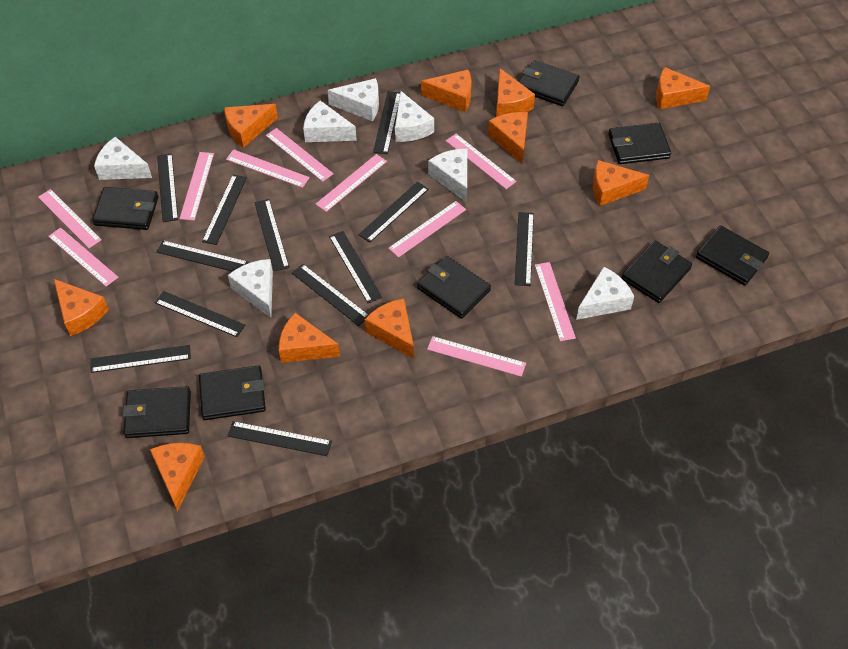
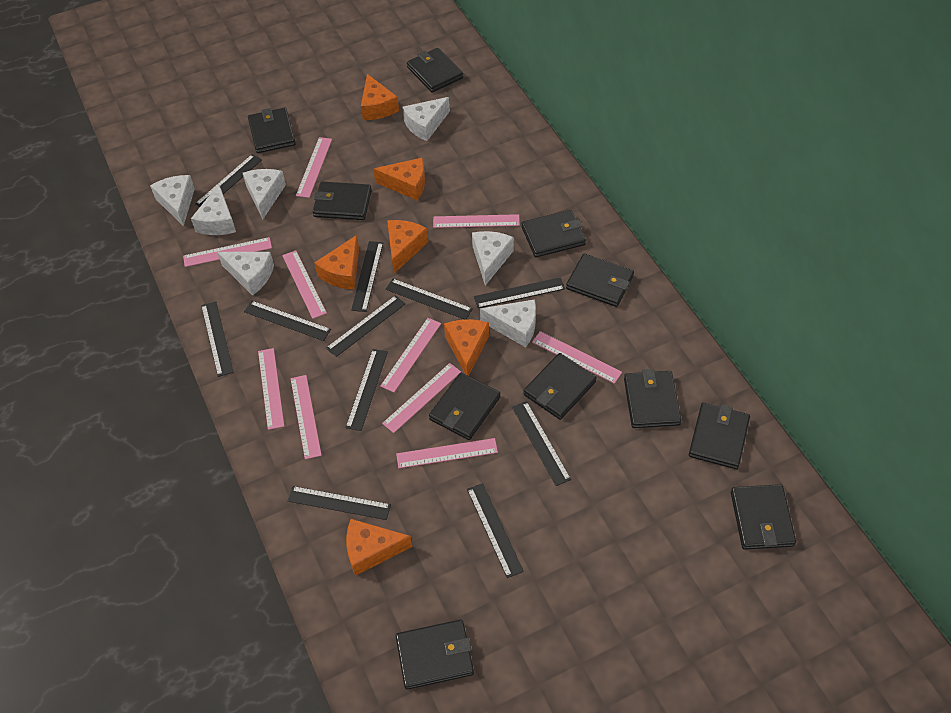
black ruler: [90,345,191,373] [155,291,245,337] [157,153,178,222] [157,240,248,272] [202,175,247,245] [228,421,332,456] [254,199,289,271] [292,264,368,326] [329,231,382,303] [358,182,429,243] [373,91,400,154] [515,212,534,286] = 12 -> [195,154,262,207] [201,301,234,377] [244,301,331,341] [288,486,391,520] [326,295,405,357] [345,349,388,431] [351,241,383,312] [386,279,473,320] [467,483,524,578] [474,277,565,308] [512,401,571,486] = 11
black wallet: [92,187,159,230] [122,386,191,438] [199,365,266,420] [417,256,491,319] [519,60,580,106] [608,123,671,164] [622,240,692,303] [696,225,769,286] = 8 -> [248,107,296,153] [313,182,372,220] [396,620,474,690] [407,48,463,93] [429,373,501,440] [522,210,586,257] [523,353,597,420] [566,253,634,307] [624,369,681,428] [689,403,750,469] [731,484,796,550] = 11
orange cheese: [54,279,109,336] [150,443,205,512] [224,104,278,148] [279,313,340,363] [365,298,414,359] [421,70,471,112] [488,112,528,164] [496,68,535,117] [593,160,649,206] [656,67,710,109] = 10 -> [315,235,359,289] [346,519,412,576] [361,74,399,120] [373,158,425,200] [387,220,428,273] [444,319,489,376] = 6

